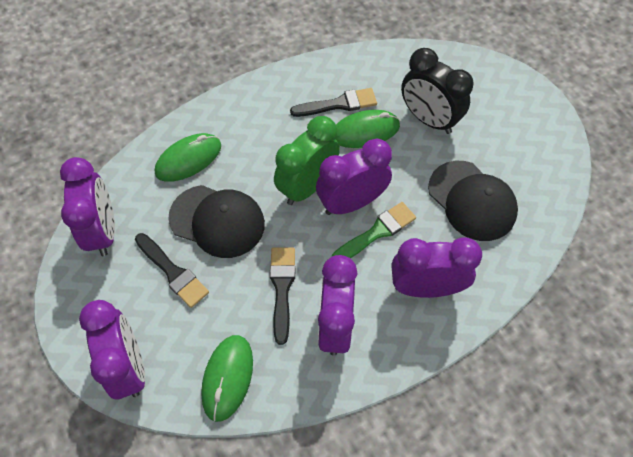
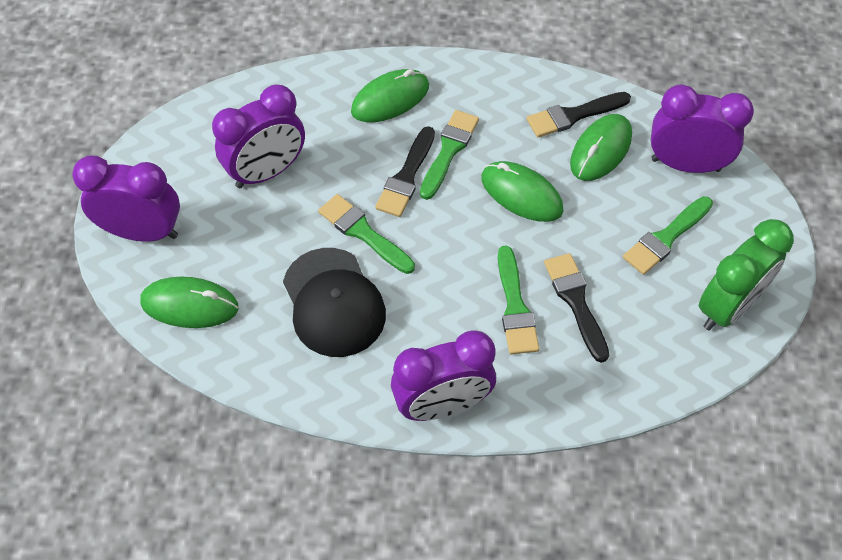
black cap: [168,185,265,258] [428,161,518,241] = 2 -> [283,248,386,357] = 1
black clock: [401,48,474,134] = 1 -> none = 0
green brush: [332,202,416,258] = 1 -> [318,194,415,274] [420,110,479,200] [498,245,539,354] [623,196,713,275] = 4
green mouse: [155,133,221,182] [201,335,253,422] [336,110,400,148] = 3 -> [140,277,238,328] [351,69,429,122] [481,161,563,222] [570,114,632,181] = 4
purple clock: [60,157,115,256] [79,300,145,399] [316,138,392,215] [318,255,357,356] [392,237,482,298] = 5 -> [72,156,180,242] [212,84,305,188] [391,331,496,421] [651,84,754,173] = 4

